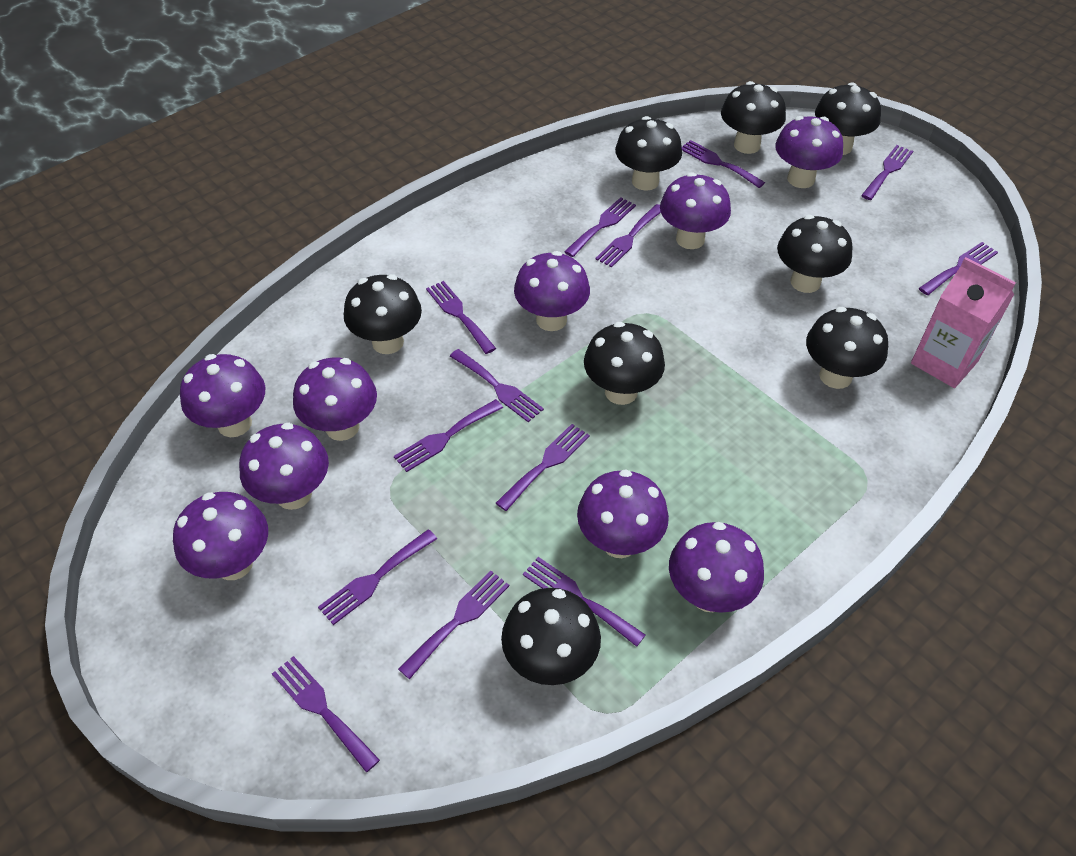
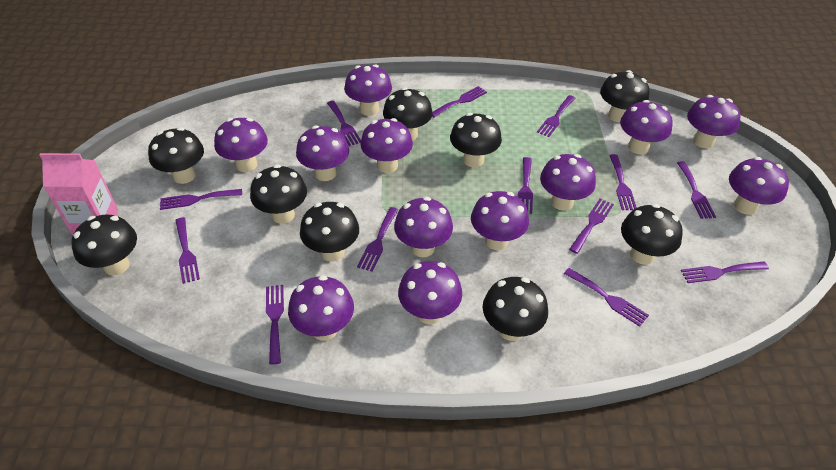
black mushroom: [344,274,422,354] [501,588,601,685] [584,322,665,405] [615,116,682,191] [721,81,786,154] [777,215,853,293] [806,307,888,389] [815,82,881,155] = 8 -> [72,215,137,276] [148,127,204,184] [250,165,307,224] [300,202,359,262] [383,87,433,141] [450,113,502,167] [483,277,548,341] [600,70,650,122] [621,204,683,265] = 9
purple mushroom: [173,492,268,580] [180,354,265,437] [239,423,329,510] [293,358,377,441] [514,251,590,331] [577,469,669,558] [660,173,731,249] [669,522,764,613] [775,116,843,188] = 9 -> [214,118,268,172] [288,275,354,341] [296,126,349,181] [344,64,392,116] [361,118,413,173] [394,197,453,257] [398,261,462,324] [471,191,529,250] [540,154,596,211] [620,100,673,154] [687,95,740,148] [729,157,789,215] = 12

